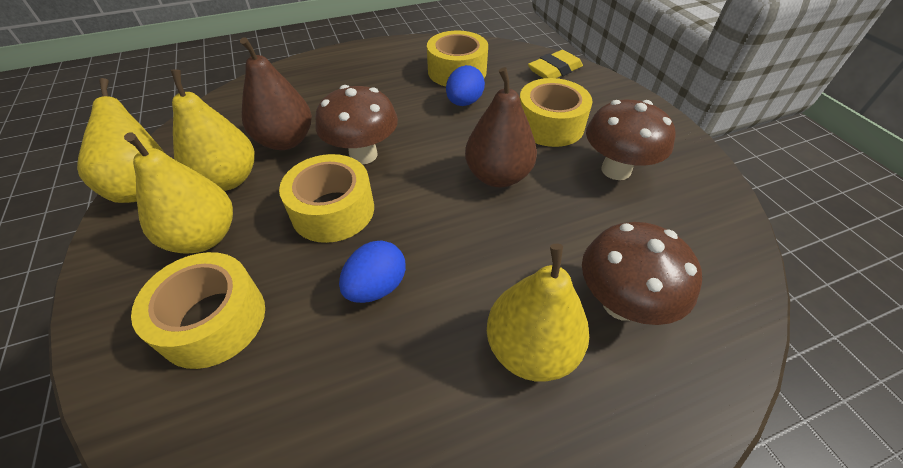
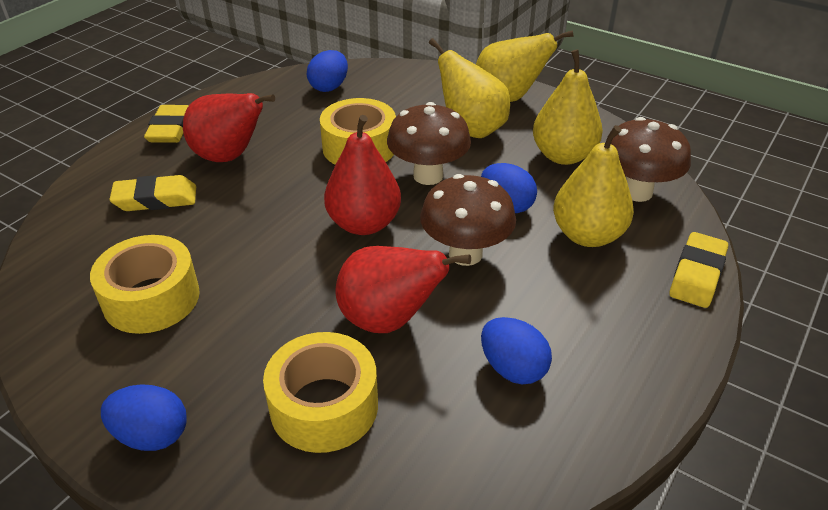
blue egg: [339,240,406,303] [446,65,485,106] = 2 -> [101,384,187,451] [307,50,348,92] [481,163,537,213] [481,317,552,385] = 4
brown pear: [240,37,312,150] [465,67,537,188] = 2 -> none = 0
red pear: none = 0 -> [183,93,275,162] [324,115,401,235] [335,246,471,333] = 3
yellow eraser: [528,50,583,78] = 1 -> [109,175,196,211] [144,105,189,143] [669,232,728,308] = 3
yellow tape: [131,252,265,369] [279,154,374,243] [427,31,488,86] [520,78,592,147] = 4 -> [90,235,200,334] [263,332,378,453] [320,98,396,165] = 3

